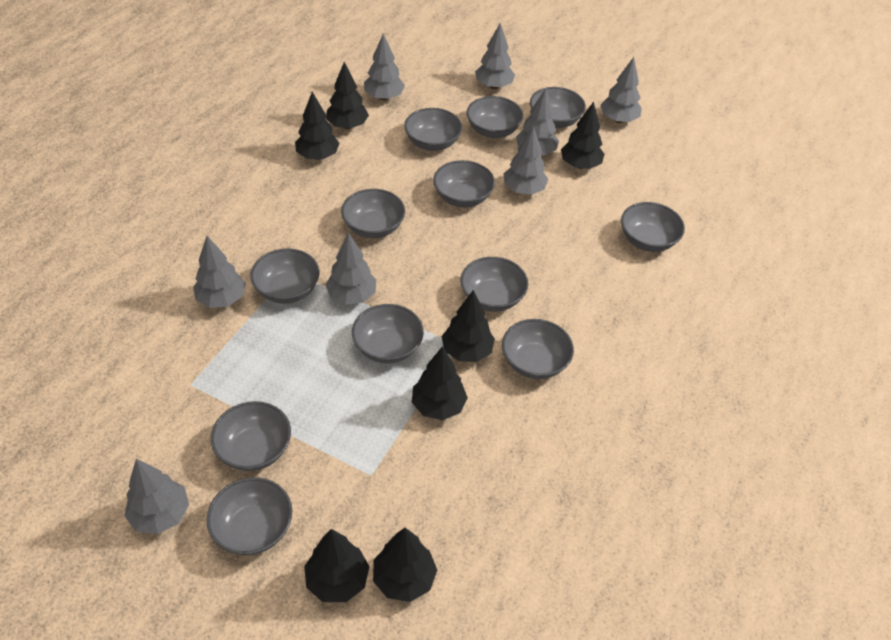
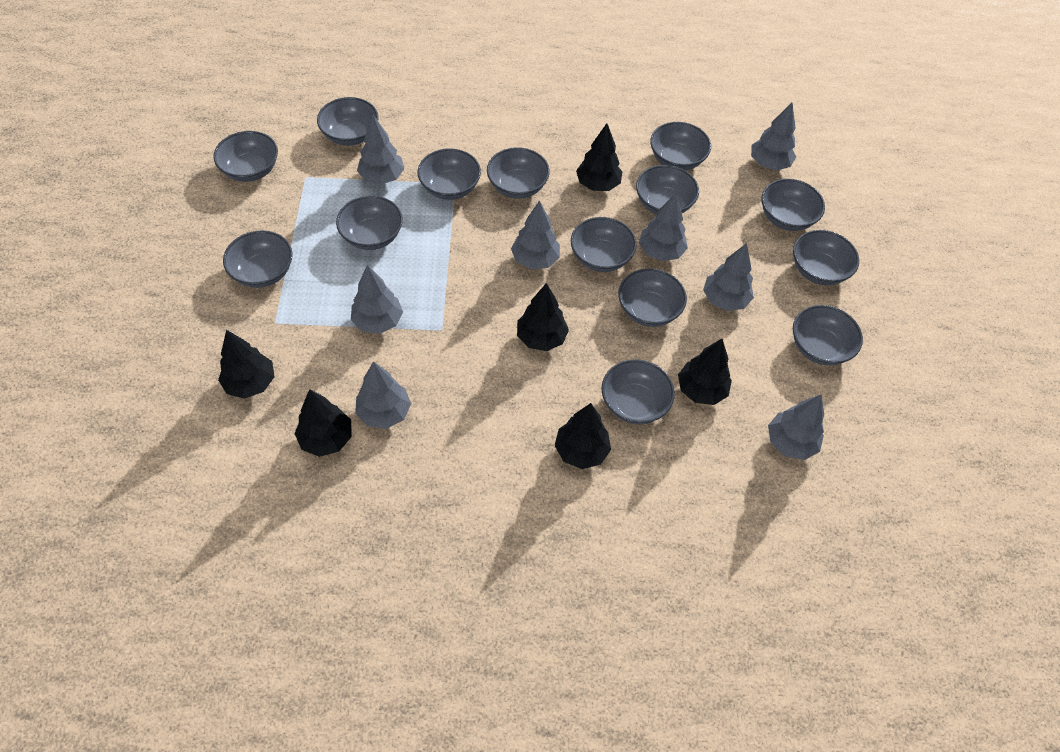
black tree: [295,92,340,160] [304,529,370,602] [326,62,369,129] [373,528,437,602] [412,346,468,420] [442,290,495,362] [561,102,604,169] = 7 -> [218,330,274,399] [295,389,352,457] [517,283,569,351] [555,403,611,469] [576,123,623,191] [678,339,732,405] = 6
grey bowl: [207,477,292,555] [211,401,291,471] [250,248,320,304] [341,189,405,238] [352,304,424,364] [404,108,462,151] [433,160,495,207] [460,257,528,312] [467,96,523,138] [502,319,574,379] [530,87,586,128] [621,202,685,252] = 12 -> [213,131,278,182] [223,230,293,288] [317,97,379,146] [336,196,403,250] [418,148,481,200] [487,147,550,199] [571,217,637,272] [601,359,675,424] [618,268,687,327] [636,165,699,215] [650,122,711,171] [761,179,825,231] [793,230,859,285] [793,305,863,365] = 14

